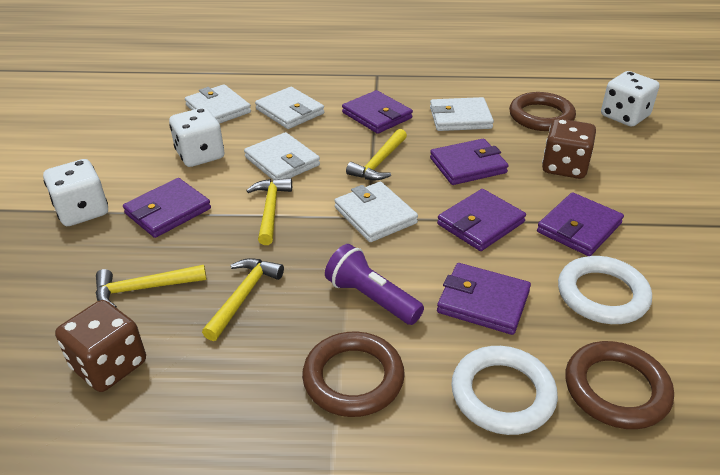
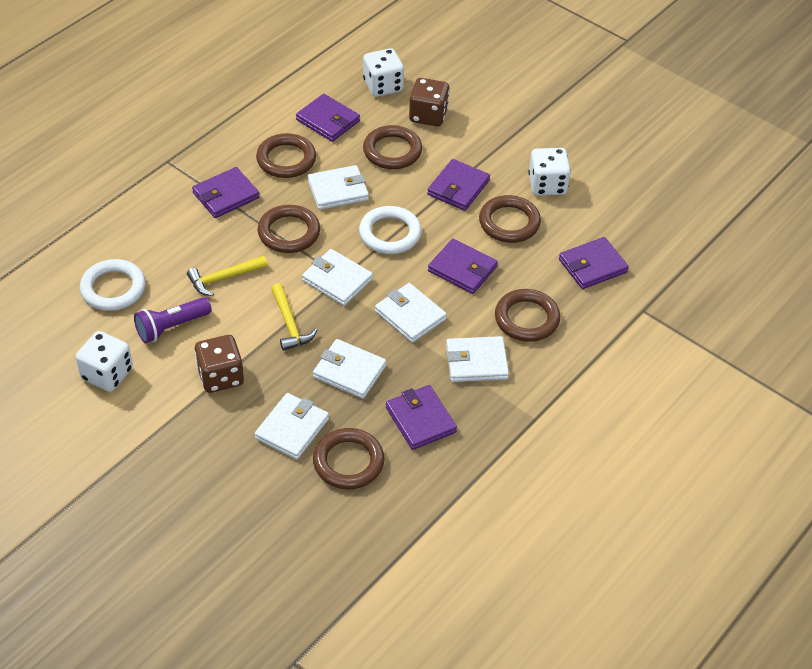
brown ring: [302,332,405,417] [509,92,576,131] [566,341,674,429] = 3 -> [256,133,316,178] [258,205,320,253] [313,428,384,489] [363,125,422,169] [479,195,541,243] [495,289,560,342] = 6
white wallet: [185,84,251,124] [244,132,320,180] [255,87,324,129] [334,182,418,242] [430,97,494,131] = 5 -> [254,393,329,460] [302,249,373,306] [307,165,369,210] [313,339,386,399] [375,283,447,343] [446,336,509,382] = 6
yellow hammer: [96,265,207,308] [202,258,284,341] [246,178,292,245] [346,129,407,180] = 4 -> [187,255,268,296] [271,283,317,351] = 2

